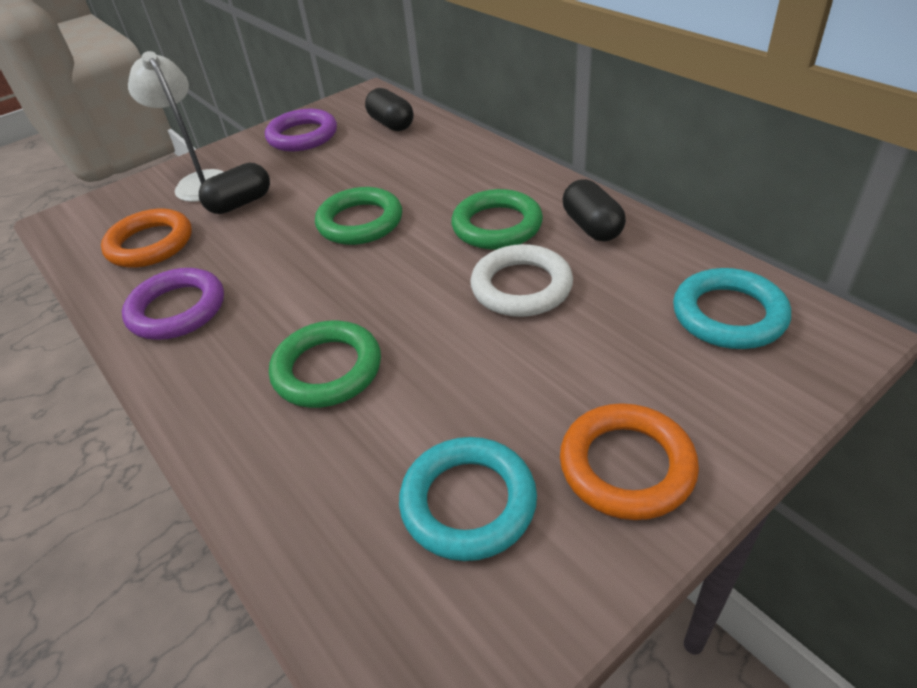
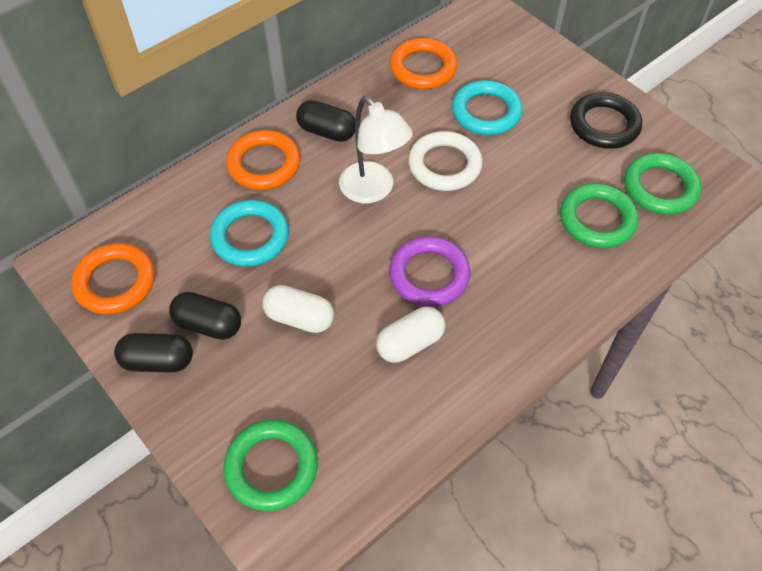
black ring: none = 0 -> [570,92,642,149] = 1
orange ring: [101,209,192,268] [560,403,699,520] = 2 -> [71,243,155,314] [226,130,300,190] [390,38,458,89] = 3
purple ring: [122,268,224,340] [265,109,337,151] = 2 -> [389,236,470,307] = 1
white capsule: none = 0 -> [262,285,334,333] [376,307,445,363] = 2

